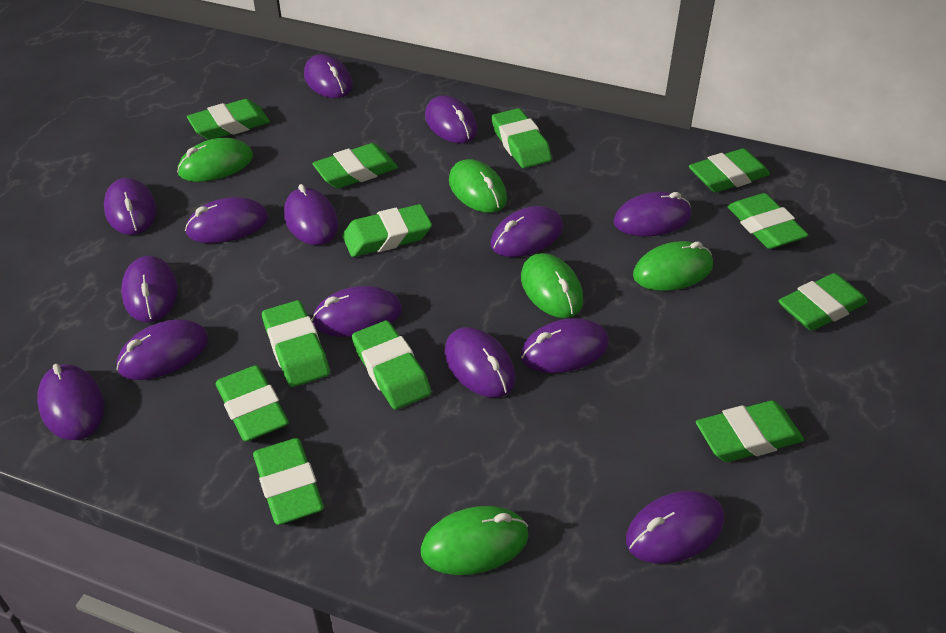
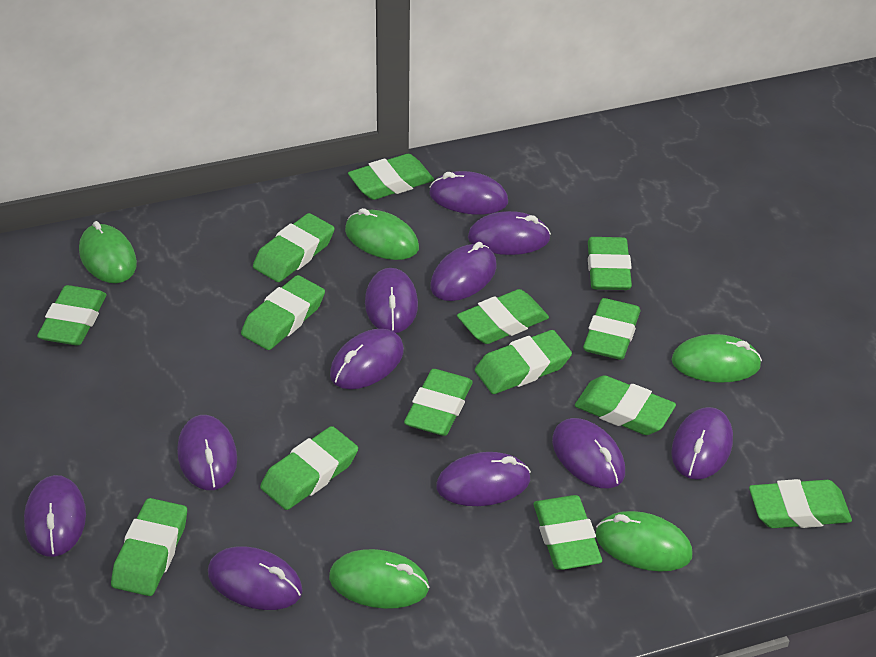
green eraser: [187,99,270,140] [216,365,289,441] [253,438,324,525] [262,300,330,387] [312,143,398,188] [342,204,432,257] [352,321,431,410] [491,108,552,168] [689,148,770,192] [696,401,804,462] [728,193,808,249] [778,273,868,331] = 12 -> [37,285,107,345] [111,498,187,596] [241,275,325,350] [253,213,335,282] [260,426,358,510] [348,154,434,200] [404,369,473,436] [457,289,549,344] [475,330,572,394] [533,495,602,570] [575,375,676,435] [583,298,640,360] [588,237,632,290] [749,479,852,528] = 14
purple mouse: [37,364,104,440] [104,178,157,235] [116,320,209,380] [121,256,178,322] [185,197,268,243] [284,184,338,245] [304,54,353,98] [312,286,402,337] [425,95,478,143] [444,327,516,398] [491,206,563,257] [520,318,609,373] [613,192,692,236] [626,491,724,564] = 14 -> [24,475,86,557] [177,415,237,490] [208,546,303,610] [330,329,404,389] [365,268,418,333] [430,171,508,215] [431,242,497,301] [436,452,531,506] [468,211,551,255] [552,418,625,488] [671,407,733,480] = 11

